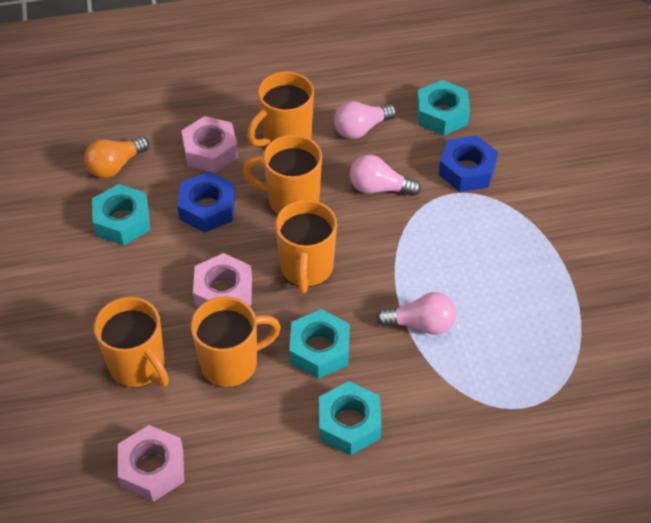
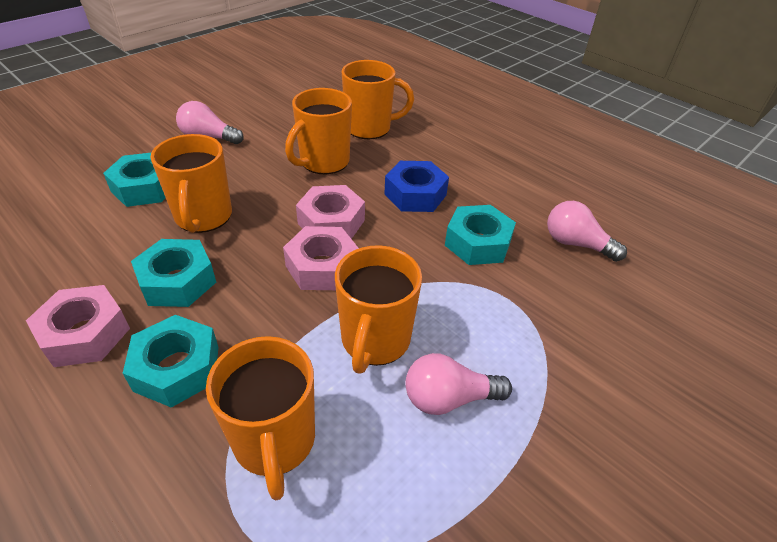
blue nut: [177,172,235,233] [438,135,498,192] = 2 -> [384,161,449,212] = 1
orange light bulb: [84,136,149,178] = 1 -> none = 0

